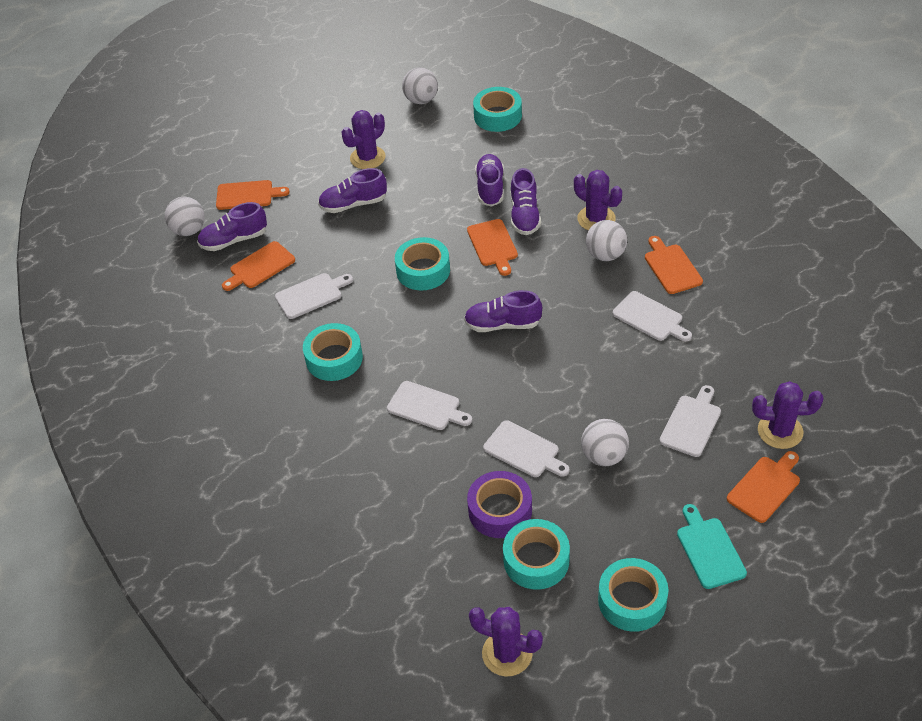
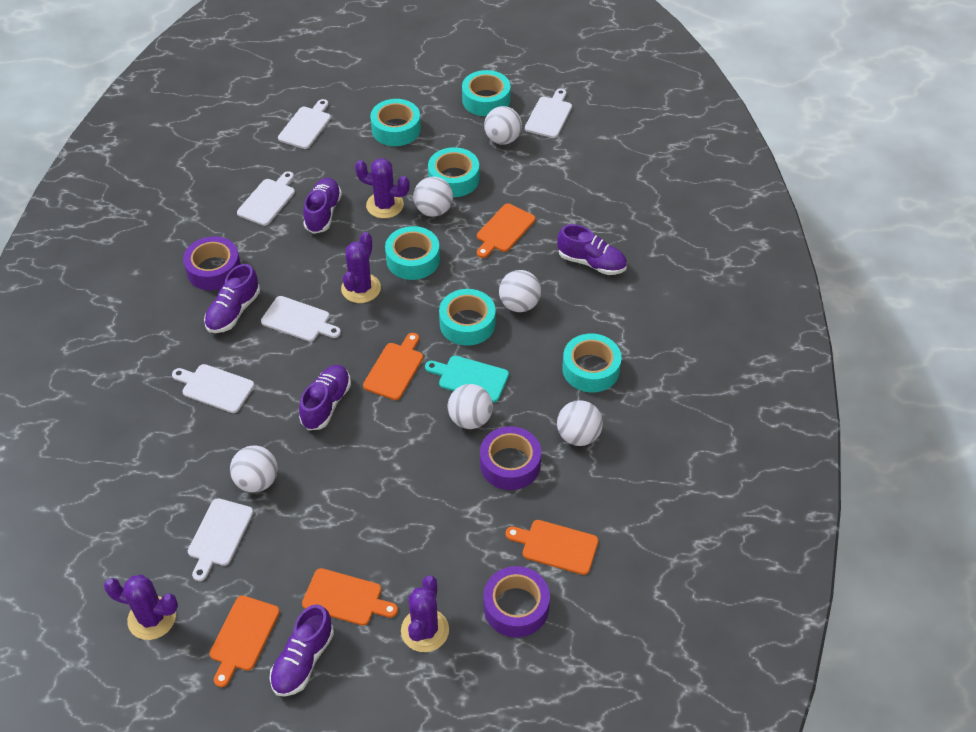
purple tape: [467,471,532,538] = 1 -> [183,236,241,291] [480,426,541,490] [484,566,550,637] = 3
turquoise tape: [303,323,363,381] [395,237,450,291] [473,87,522,132] [503,519,570,590] [598,558,668,632] = 5 -> [370,99,421,146] [385,226,440,280] [428,147,479,197] [439,289,496,346] [462,70,511,116] [562,334,622,392] = 6
white ball: [165,197,205,236] [402,68,438,104] [581,419,629,466] [586,220,627,261] = 4 -> [230,446,278,493] [413,177,453,217] [448,384,493,429] [484,106,522,145] [499,270,541,312] [557,400,603,446] = 6
white cutting board: [275,273,353,319] [387,381,472,430] [483,420,569,477] [613,291,692,341] [659,385,721,457] = 5 -> [172,364,254,413] [188,498,254,581] [237,171,295,226] [261,296,341,342] [278,99,331,149] [525,89,572,138] = 6

